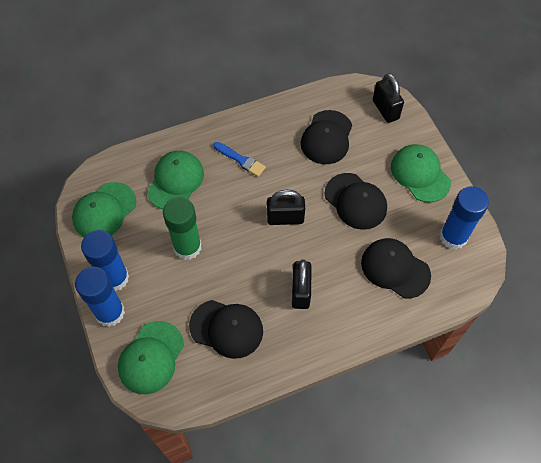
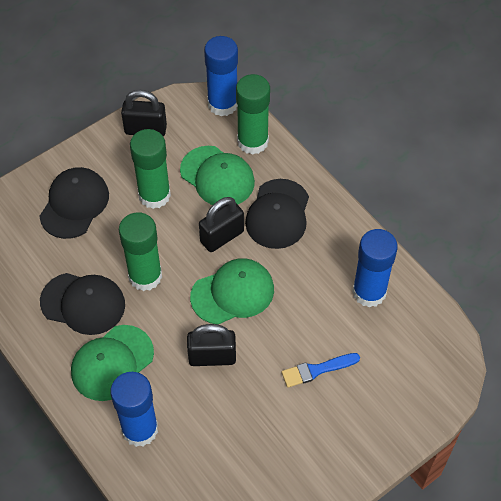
black cap: [189,300,263,359] [301,110,352,164] [325,173,387,230] [361,238,431,298] = 4 -> [40,167,109,239] [40,273,125,335] [245,179,309,249] = 3
green cap: [72,182,136,237] [118,321,184,394] [147,151,204,209] [391,144,451,203] = 4 -> [71,325,154,401] [180,146,255,205] [190,258,274,324] = 3
green glue stick: [163,197,201,260] = 1 -> [119,212,162,291] [130,129,171,209] [236,74,270,155] = 3

